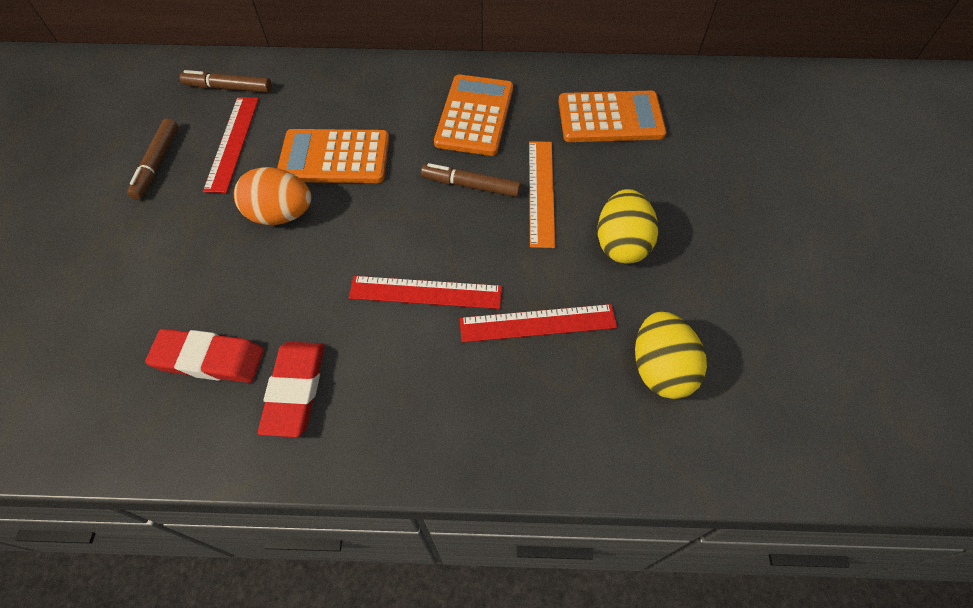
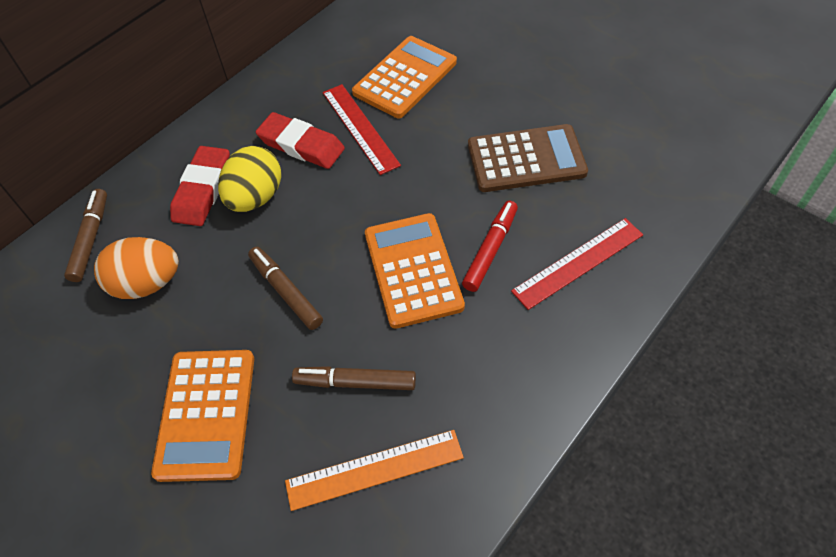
brown calculator: none = 0 -> [468,124,588,192] = 1
red marker: none = 0 -> [462,201,518,292] = 1
red ruler: [203,97,259,193] [349,276,502,309] [459,304,617,343] = 3 -> [323,84,401,175] [511,218,643,310] = 2
yellow egg: [598,189,658,264] [635,311,707,399] = 2 -> [218,146,281,212] = 1

